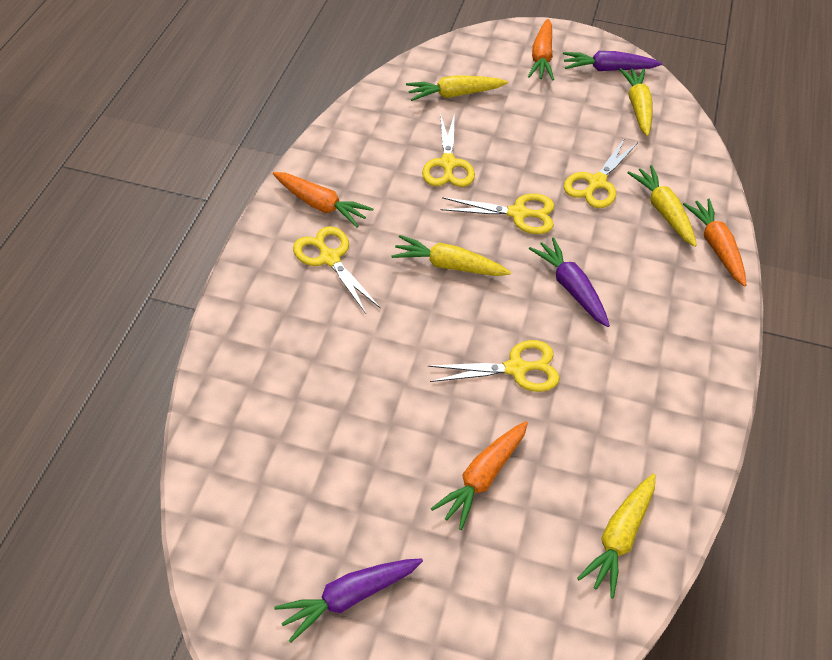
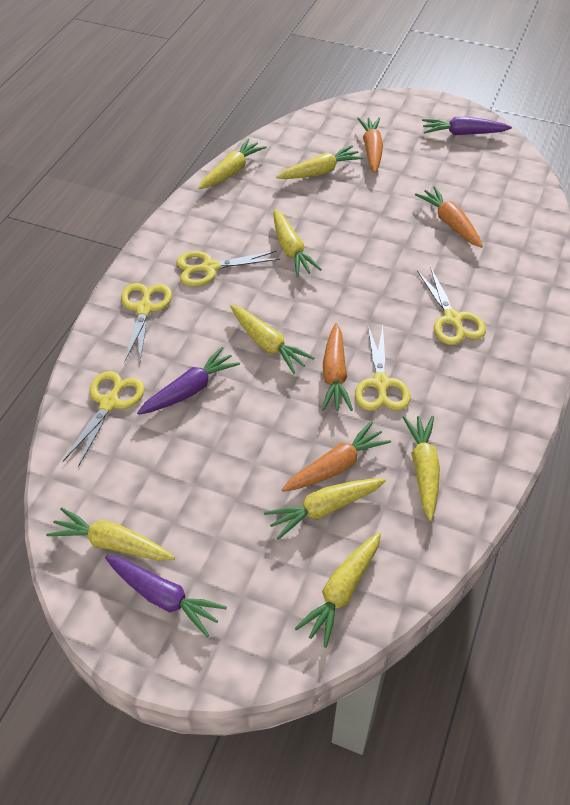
yellow carrot: [391,235,511,276] [406,75,508,101] [577,474,656,598] [619,68,653,136] [627,165,697,247] = 5 -> [46,507,175,561] [198,138,267,189] [230,305,315,374] [264,479,386,540] [274,209,322,277] [276,145,364,179] [294,532,381,648] [403,416,440,521] = 8

